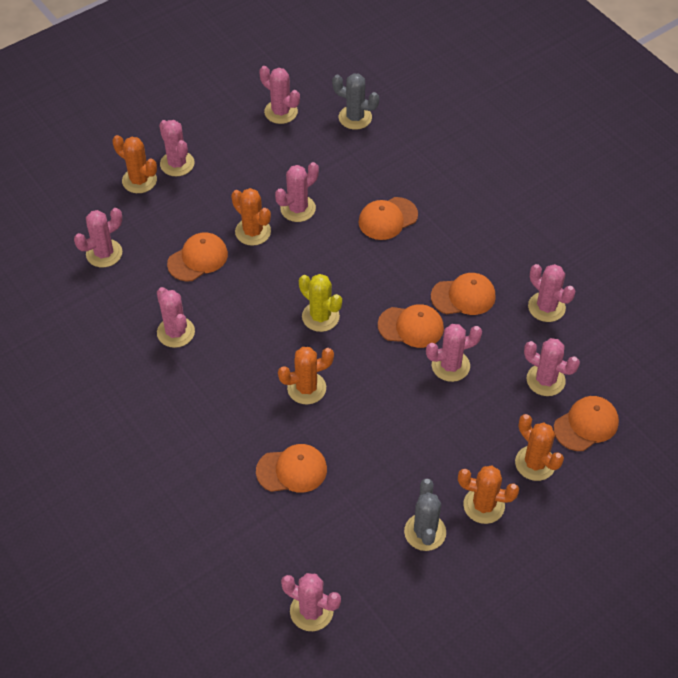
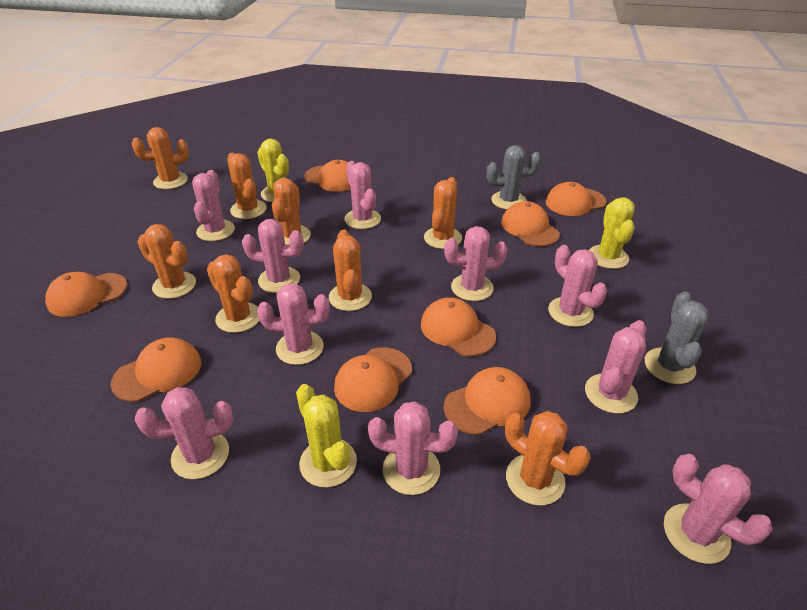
orange cactus: [112,135,157,193] [231,188,271,246] [278,347,334,404] [458,465,519,524] [515,414,564,481] = 5 -> [132,127,189,189] [137,224,196,299] [207,254,259,333] [227,153,267,219] [272,178,311,245] [329,229,372,311] [424,177,462,249] [505,411,590,506] = 8
orange cap: [167,233,228,282] [256,444,327,493] [359,197,418,240] [378,304,444,348] [431,273,496,315] [554,396,619,451] = 6 -> [45,272,127,317] [111,337,201,402] [304,160,351,192] [334,347,412,412] [421,297,496,357] [444,367,530,435] [501,201,560,247] [546,182,606,216] = 8
pink cactus: [74,208,122,267] [157,287,195,348] [159,120,195,176] [259,66,300,124] [275,162,319,222] [281,573,341,631] [426,324,482,382] [524,338,580,396] [528,264,576,322] = 9 -> [135,387,233,479] [192,170,235,241] [242,219,304,293] [257,283,330,365] [345,161,381,229] [368,401,458,495] [444,226,508,301] [548,245,607,327] [585,320,647,414] [664,454,773,564] = 10
yellow cactus: [299,274,342,332] = 1 -> [257,139,289,202] [296,384,357,488] [589,197,635,269] = 3

